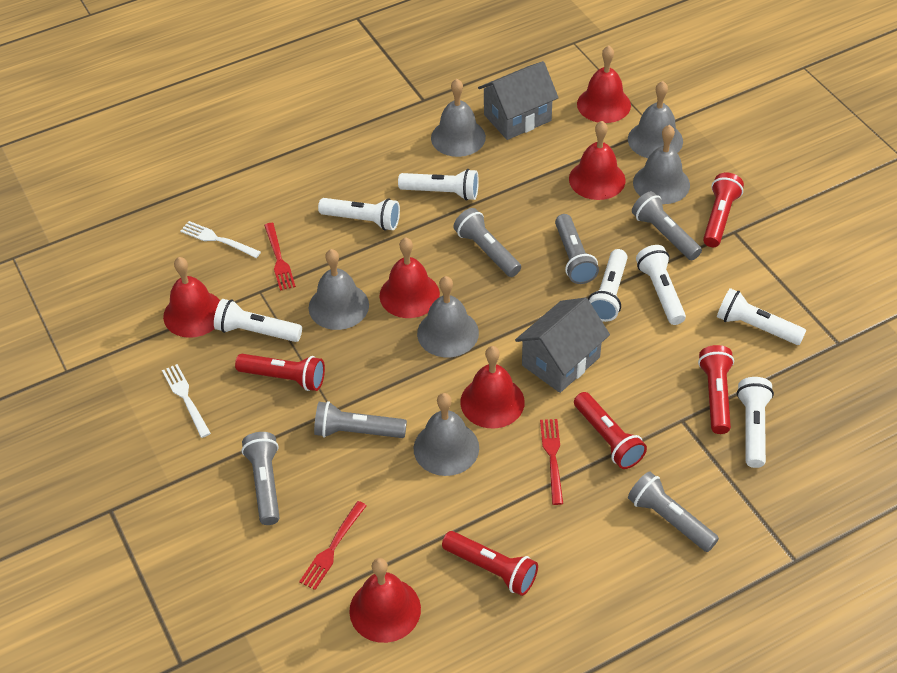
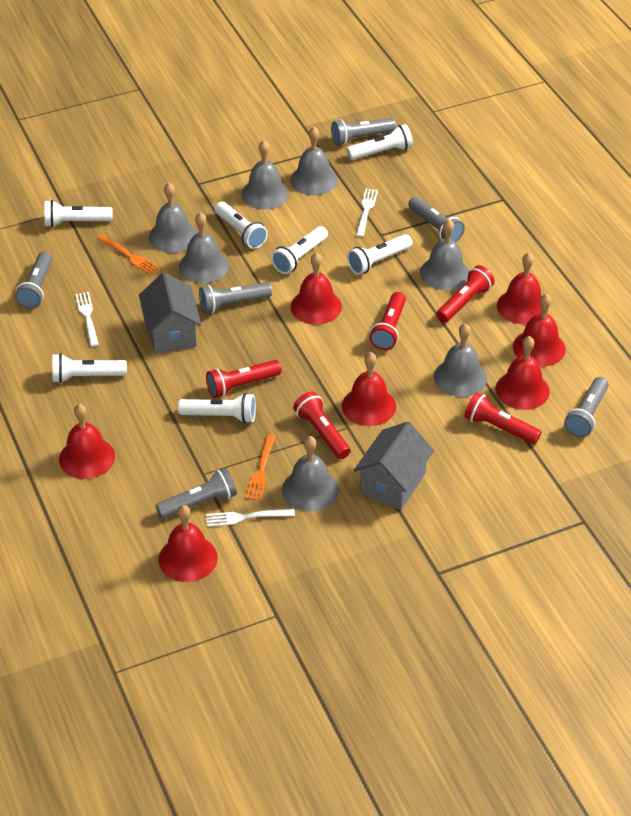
grey bell: [309,249,369,330] [414,393,479,476] [417,276,479,357] [431,79,486,157] [628,81,683,158] [633,125,690,204] = 6 -> [149,183,197,253] [179,212,229,283] [241,140,289,209] [282,436,339,512] [290,127,338,195] [420,219,469,290] [434,323,487,397] = 7
orange fork: none = 0 -> [98,235,159,275] [246,434,276,501] = 2
red bell: [163,257,220,338] [349,558,421,643] [380,237,440,318] [460,346,525,428] [569,121,626,200] [577,45,631,123] = 6 -> [59,404,115,479] [158,505,218,582] [291,253,342,325] [342,352,396,426] [496,336,550,410] [497,253,548,324] [513,294,566,367] = 7
red fork: [264,223,296,291] [299,501,367,590] [540,419,563,505] = 3 -> none = 0
white fork: [162,364,211,438] [180,221,261,258] = 2 -> [75,292,99,347] [206,509,295,527] [356,188,378,237] = 3

